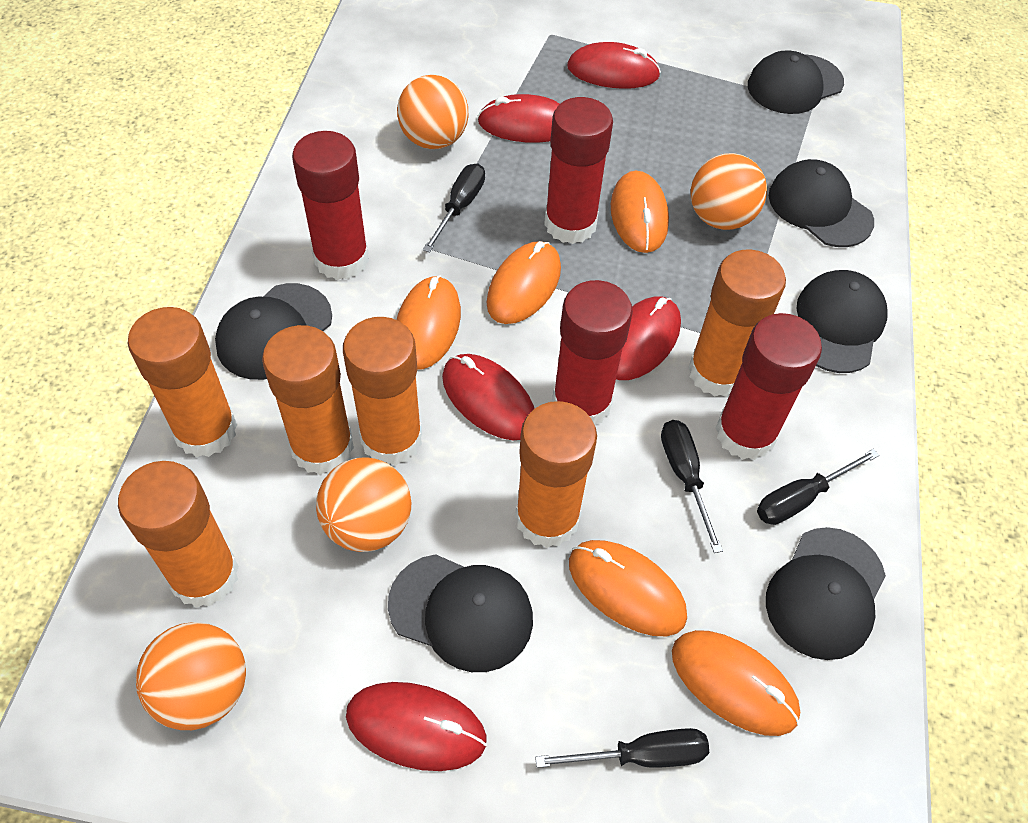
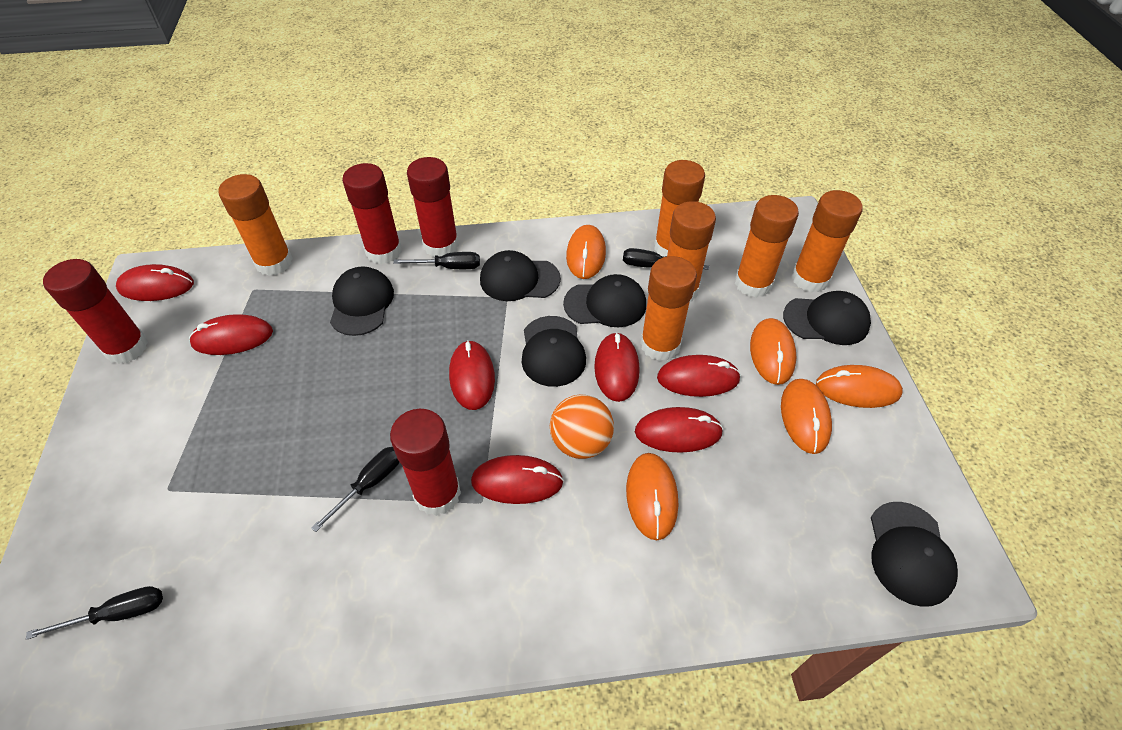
orange ball: [136,622,246,730] [316,457,411,552] [397,75,468,149] [691,153,767,230] = 4 -> [550,394,614,459] = 1
red mouse: [346,682,487,771] [442,354,535,440] [478,94,560,143] [567,42,661,89] [616,297,681,380] = 5 -> [116,264,194,301] [189,314,273,355] [449,340,495,410] [471,455,564,504] [594,332,639,402] [635,407,723,453] [657,355,741,397] = 7

